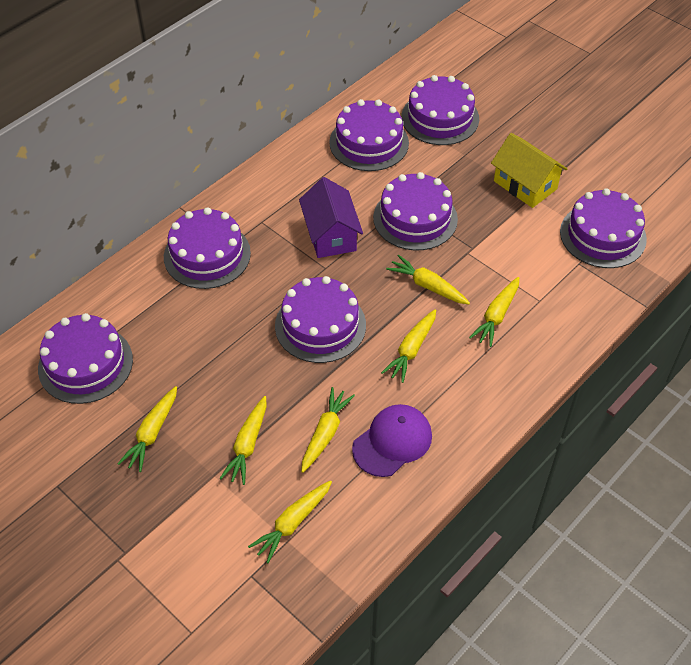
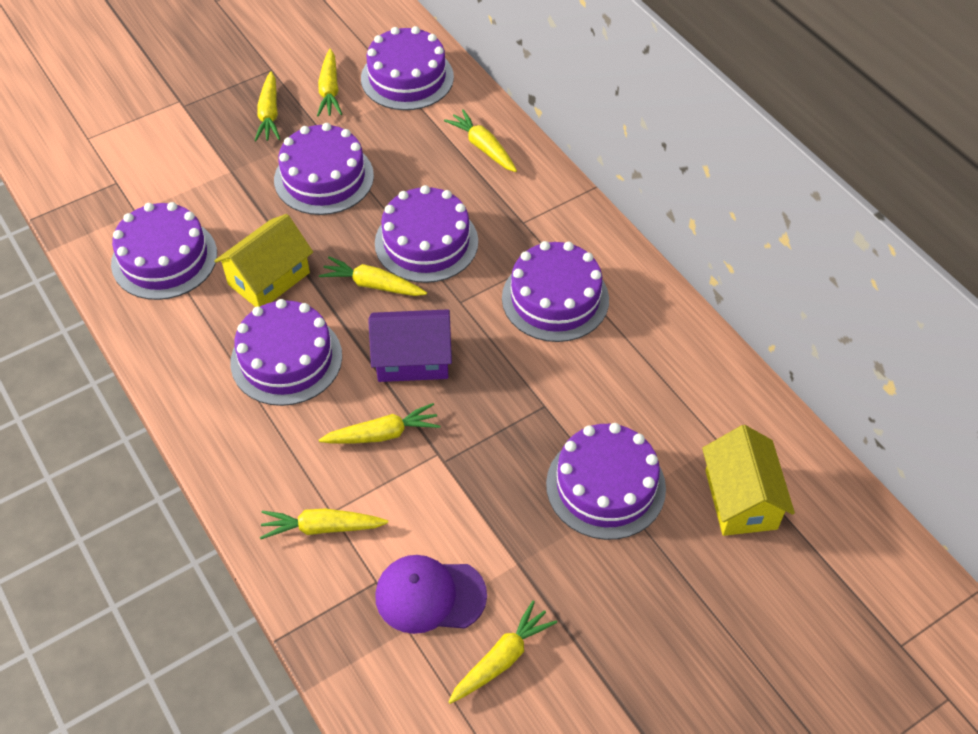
yellow house: [491,133,567,208] = 1 -> [214,214,313,307] [702,425,795,536] = 2

